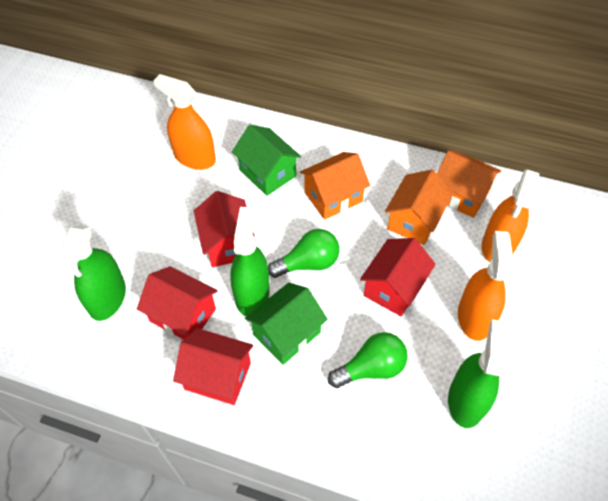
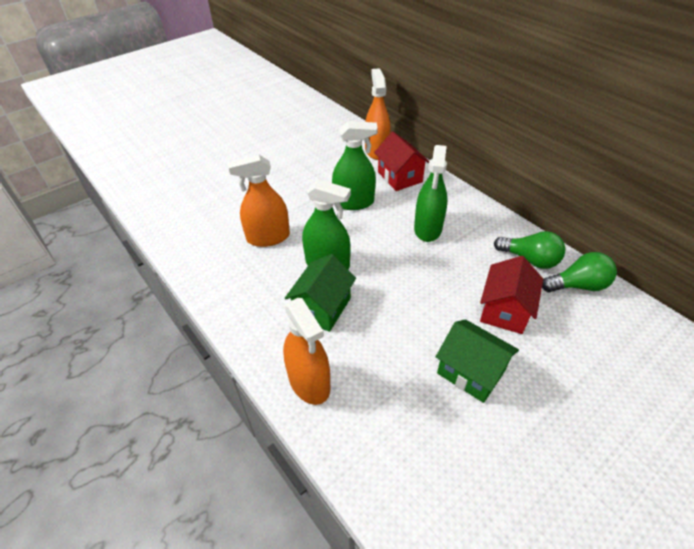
orange house: [300,152,370,220] [385,169,453,245] [437,150,501,218] = 3 -> none = 0
red house: [137,266,218,340] [173,328,253,405] [194,191,256,267] [360,238,436,316] = 4 -> [374,132,429,191] [480,256,543,334] = 2

